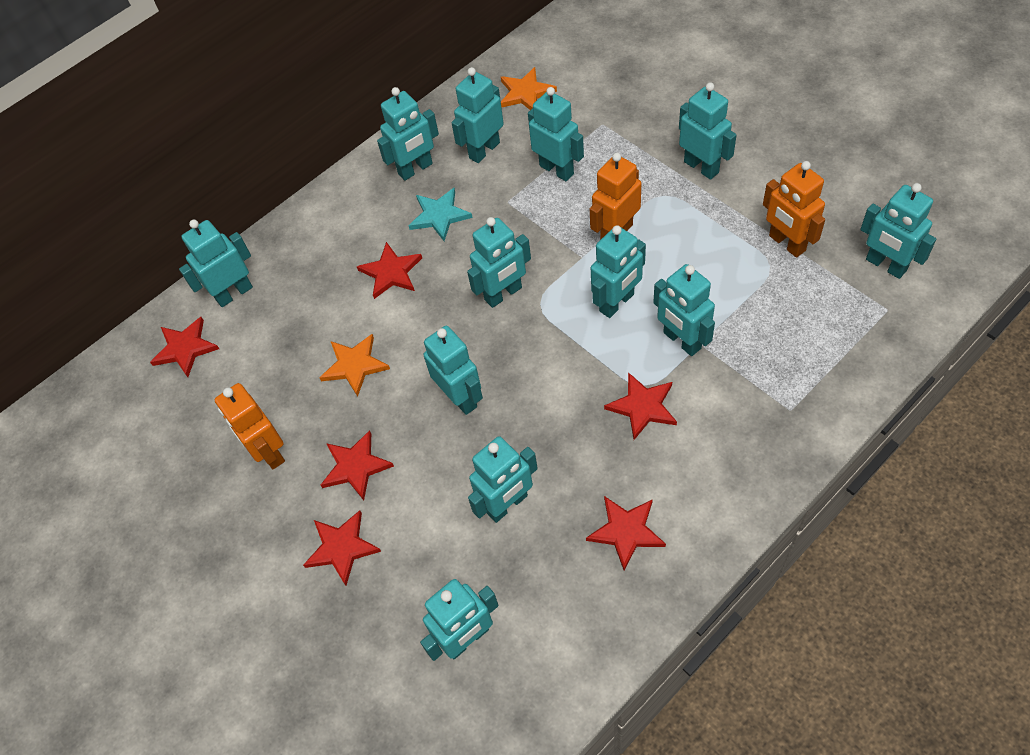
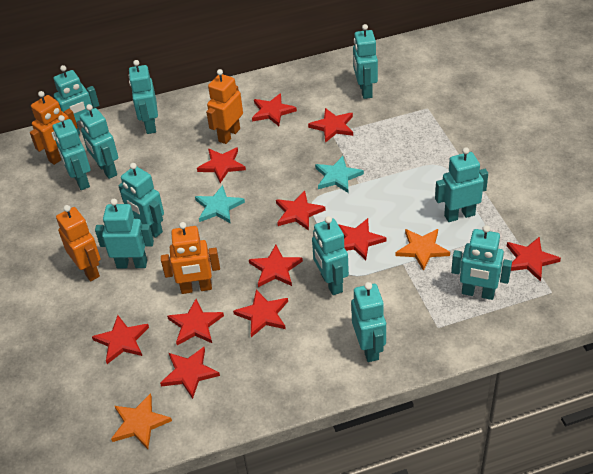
orange robot: [215,383,285,469] [590,152,641,240] [763,161,825,258] = 3 -> [30,91,78,165] [56,205,101,281] [161,222,220,294] [206,69,243,144] = 4
red star: [150,317,219,377] [303,510,381,585] [321,430,394,500] [357,242,422,299] [586,496,666,570] [604,372,677,440] = 6 -> [92,315,149,364] [160,347,220,399] [167,299,224,345] [197,147,246,183] [233,290,288,337] [249,245,303,287] [252,93,297,126] [276,191,326,231] [308,108,353,143] [338,218,387,260] [507,237,561,282] = 11
turquoise robot: [179,219,253,307] [377,87,439,181] [420,579,499,661] [424,326,483,415] [451,67,504,163] [467,217,531,308] [468,436,538,523] [528,87,584,181] [591,225,646,318] [653,264,715,356] [679,82,737,180] [860,183,936,279] = 12 -> [53,65,99,135] [53,115,91,190] [79,104,118,179] [95,199,154,268] [118,163,164,238] [129,60,158,134] [312,216,349,295] [351,282,386,362] [353,24,378,99] [435,147,488,222] [451,225,512,300] = 11
turquoise star: [409,188,473,241] = 1 -> [195,185,245,224] [315,156,364,193] = 2

